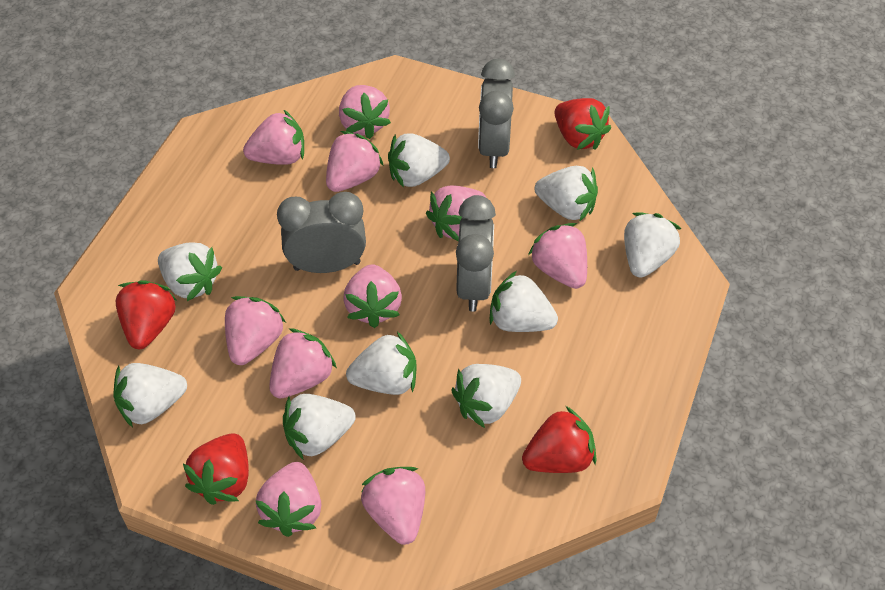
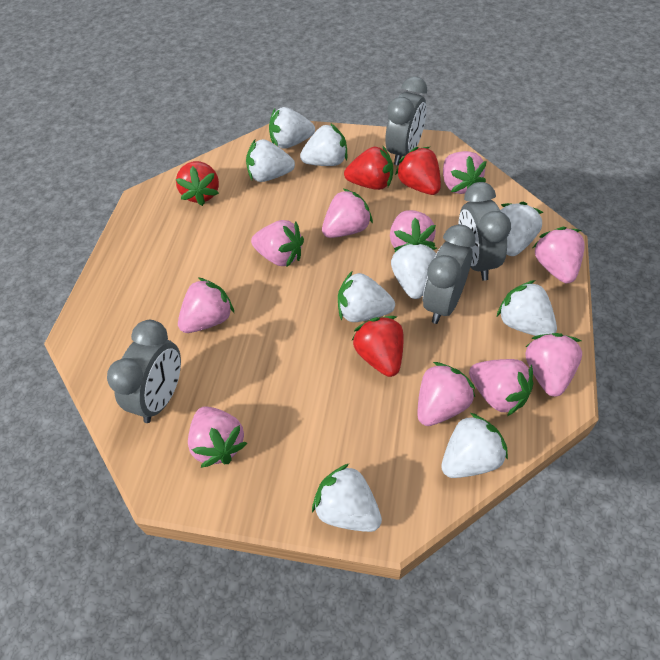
grey clock: [277,192,366,273] [456,195,496,312] [478,59,515,168] = 3 -> [107,320,181,423] [386,76,427,165] [423,224,475,324] [458,182,511,281] = 4

